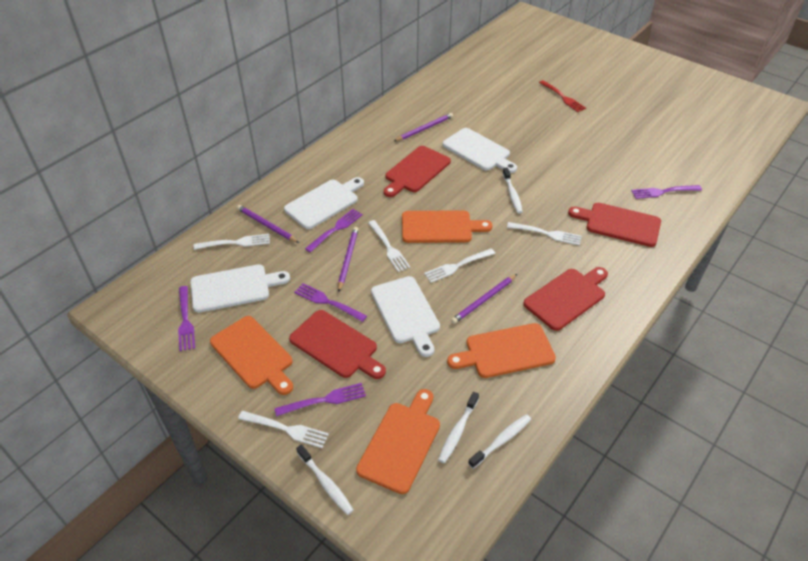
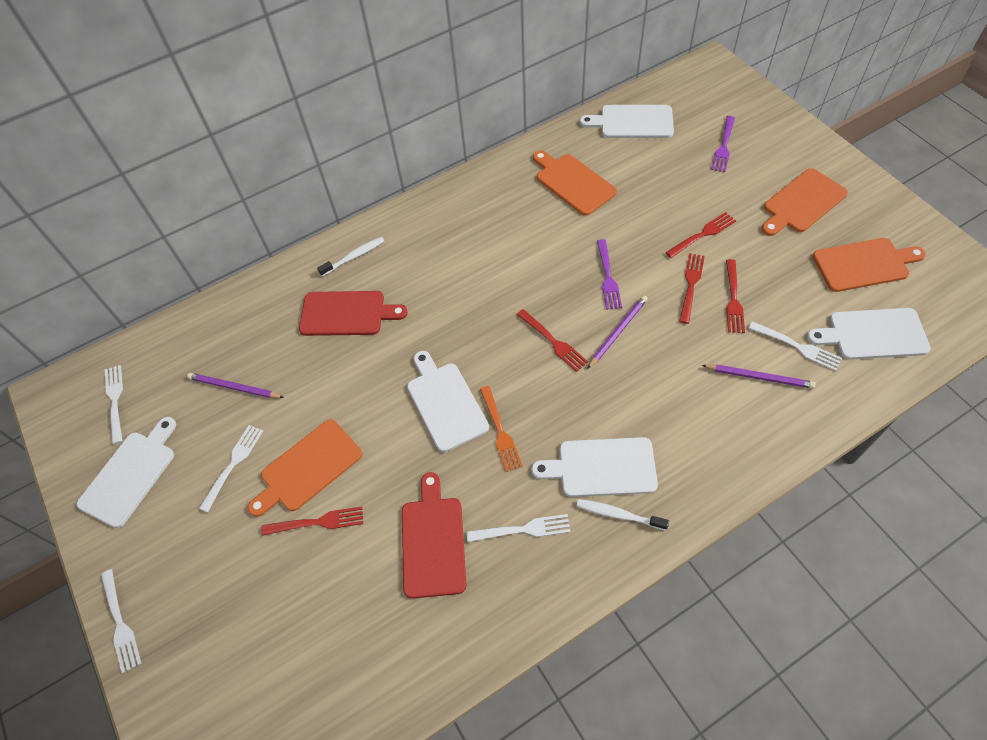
orange fork: none = 0 -> [480,386,523,472] = 1
purple fork: [178,286,195,351] [274,383,366,417] [294,283,367,322] [305,209,363,253] [631,185,702,199] = 5 -> [597,239,622,310] [711,116,735,172] = 2
purple pencil: [237,205,299,243] [338,227,359,292] [394,113,453,141] [451,274,517,324] = 4 -> [187,373,284,398] [587,296,648,369] [702,364,816,389] = 3
red cutting board: [289,310,386,379] [384,146,451,197] [523,267,608,331] [568,203,661,247] = 4 -> [299,291,408,336] [402,472,466,599] = 2
red fork: [539,80,586,112] = 1 -> [261,506,363,536] [517,309,588,372] [665,212,736,258] [679,253,705,324] [726,259,745,333] = 5
white cutting board: [190,264,290,313] [284,177,364,229] [371,276,440,357] [442,128,517,173] = 4 -> [77,417,176,528] [407,351,489,452] [532,437,658,497] [580,105,674,138] [807,308,931,359] = 5
white toothbrush: [296,444,353,515] [438,392,479,463] [468,414,531,469] [503,167,523,213] = 4 -> [317,237,384,276] [576,499,669,530] = 2

